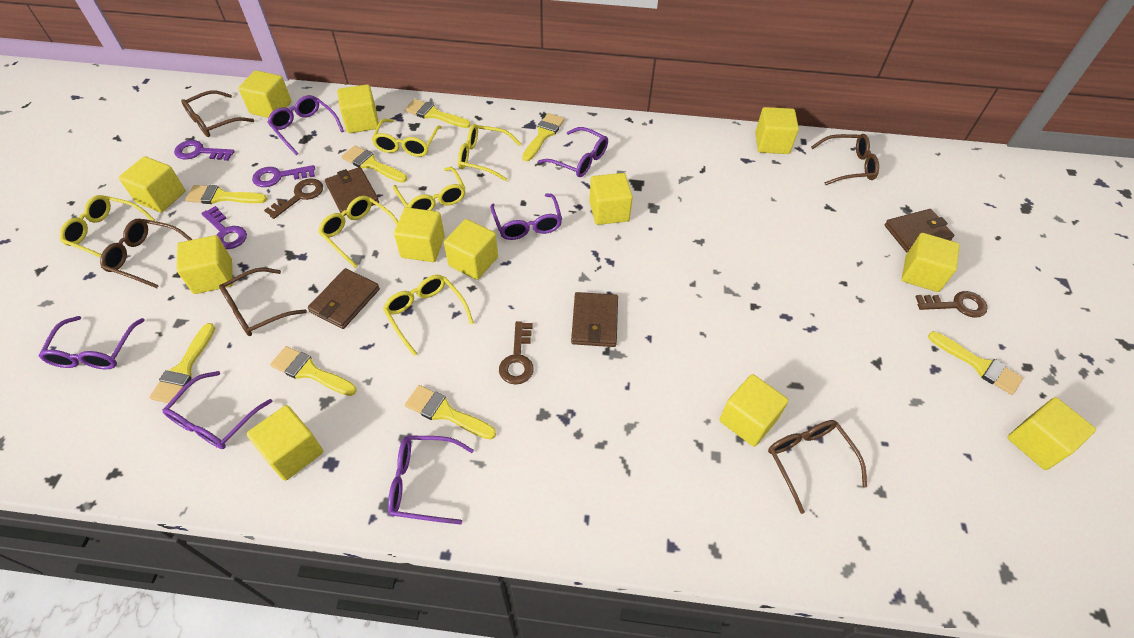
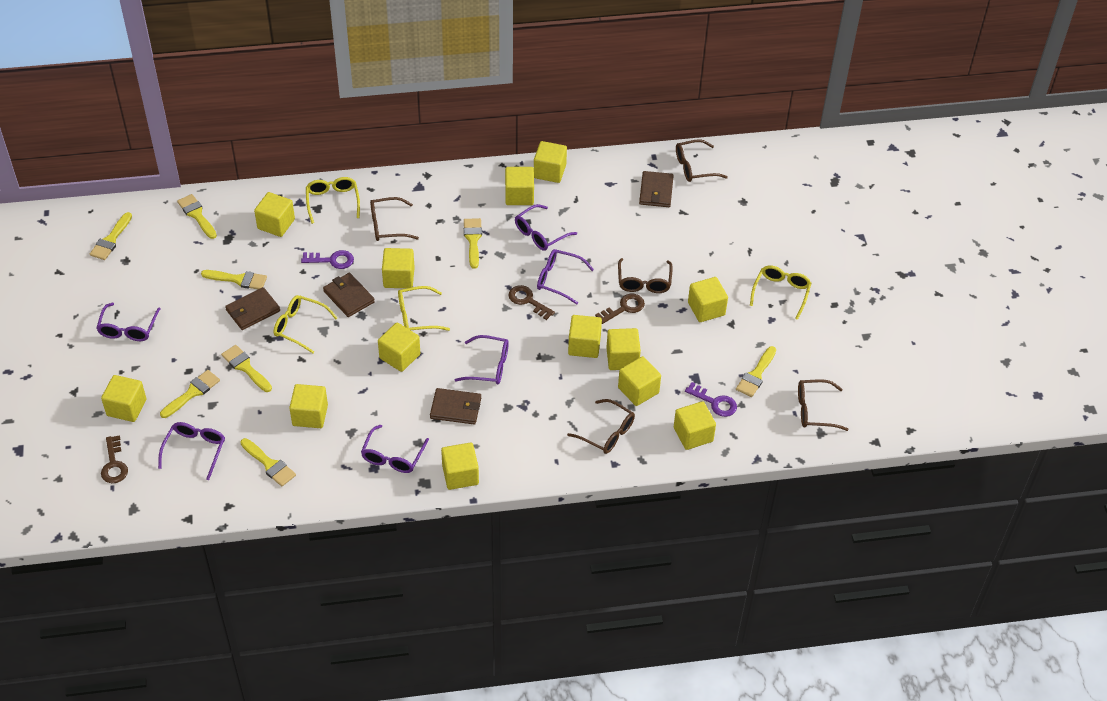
purple key: [174,140,235,161] [201,206,247,249] [252,165,315,187] = 3 -> [301,250,354,269] [685,382,737,417] = 2
yellow cube: [119,156,185,212] [176,235,233,294] [238,70,291,118] [247,405,323,481] [337,84,379,133] [394,207,445,262] [444,219,498,280] [589,173,633,225] [719,374,789,447] [755,107,799,154] [902,233,960,292] [1007,397,1096,470] = 12 -> [101,375,147,422] [254,192,295,237] [289,384,328,428] [378,322,420,372] [382,248,415,288] [441,443,479,490] [505,167,534,205] [534,141,567,183] [568,315,602,358] [606,328,641,370] [618,356,661,406] [674,401,716,450] [688,277,728,322] = 13
yellow glasses: [59,195,155,258] [318,196,398,268] [372,119,442,157] [383,275,474,356] [393,167,465,211] [458,124,521,181] = 6 -> [274,295,337,353] [306,177,360,224] [398,286,450,331] [750,265,811,320] = 4

